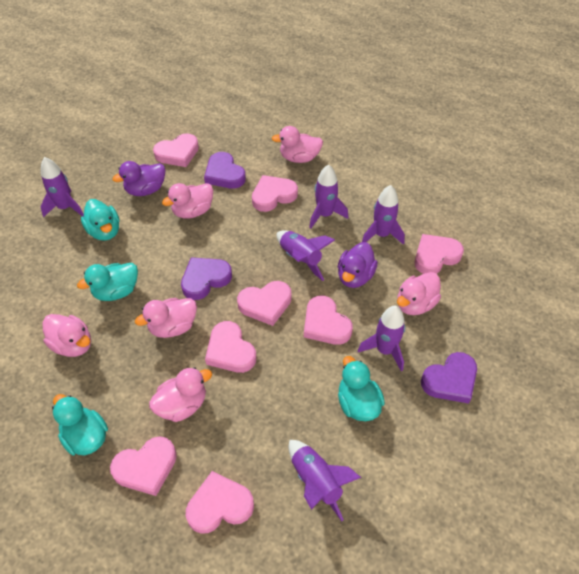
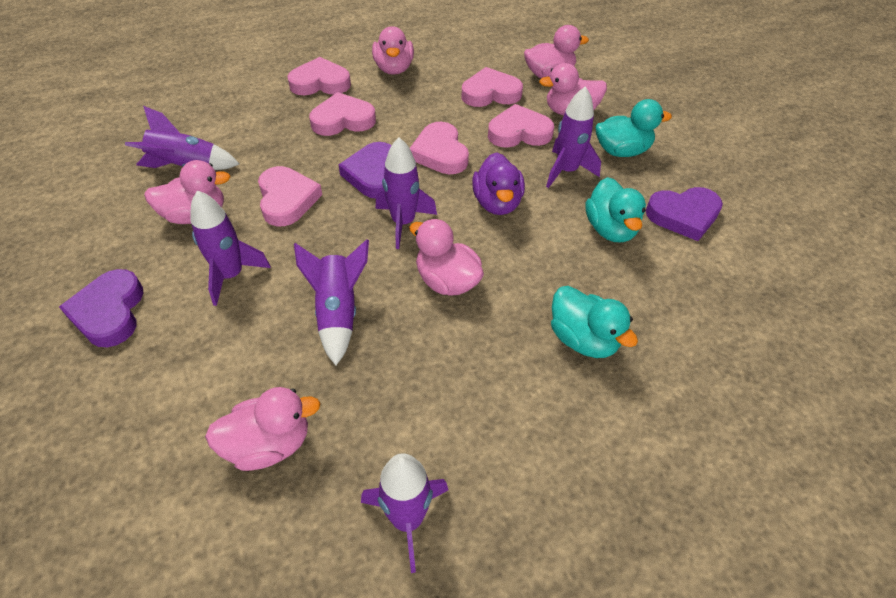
pink heart: [110,436,177,496] [153,133,199,167] [186,471,254,534] [205,321,256,373] [237,281,292,326] [252,175,298,212] [304,296,353,345] [414,234,464,274] = 8 -> [258,166,322,226] [287,57,351,95] [309,92,376,136] [410,122,469,174] [461,67,523,107] [488,104,554,148] = 6
purple duck: [112,161,165,196] [338,242,378,288] = 2 -> [472,152,525,215] = 1
turquoise duck: [52,394,108,456] [77,263,138,301] [81,199,120,241] [338,356,385,421] = 4 -> [551,286,638,358] [586,177,646,242] [596,99,672,157] = 3

